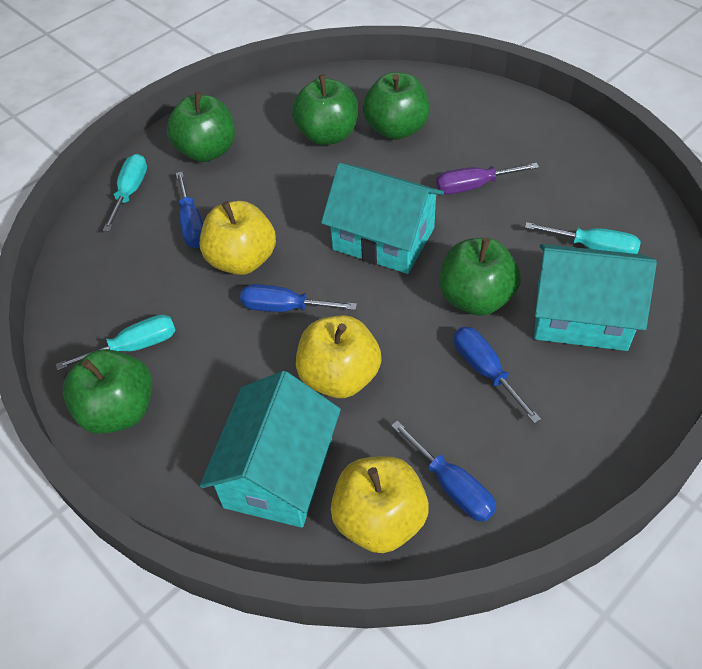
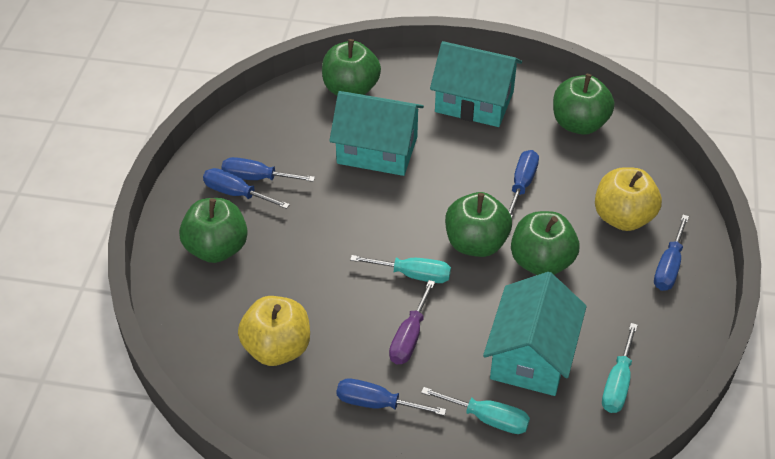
blue screwdriver: [176,172,203,248] [240,284,357,312] [391,420,496,522] [454,327,541,423] = 4 -> [203,168,290,209] [221,157,315,182] [336,378,446,416] [509,150,539,217] [654,215,689,291] = 5
yellow apple: [200,201,276,275] [296,315,381,398] [331,456,429,553] = 3 -> [238,296,310,366] [595,167,662,231] = 2

